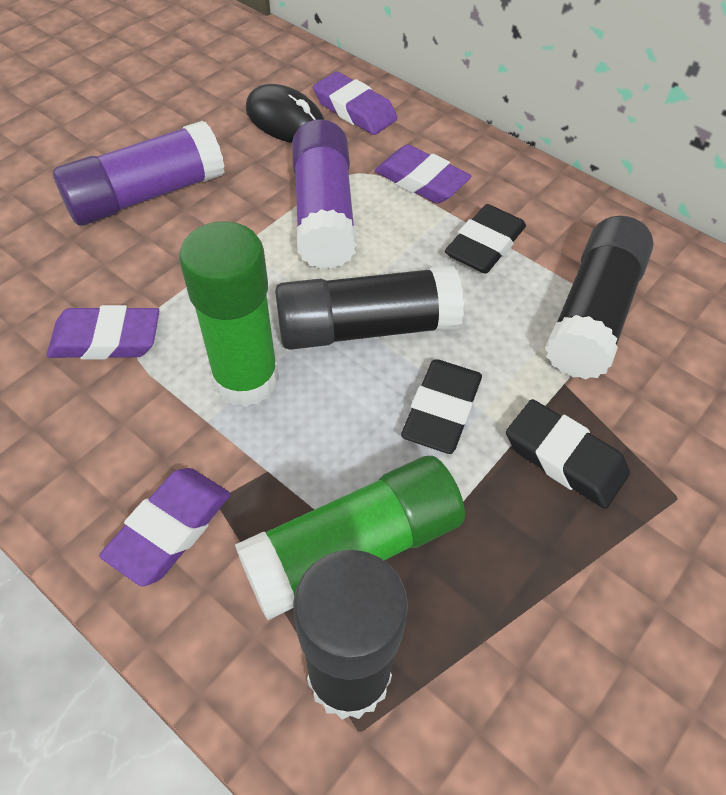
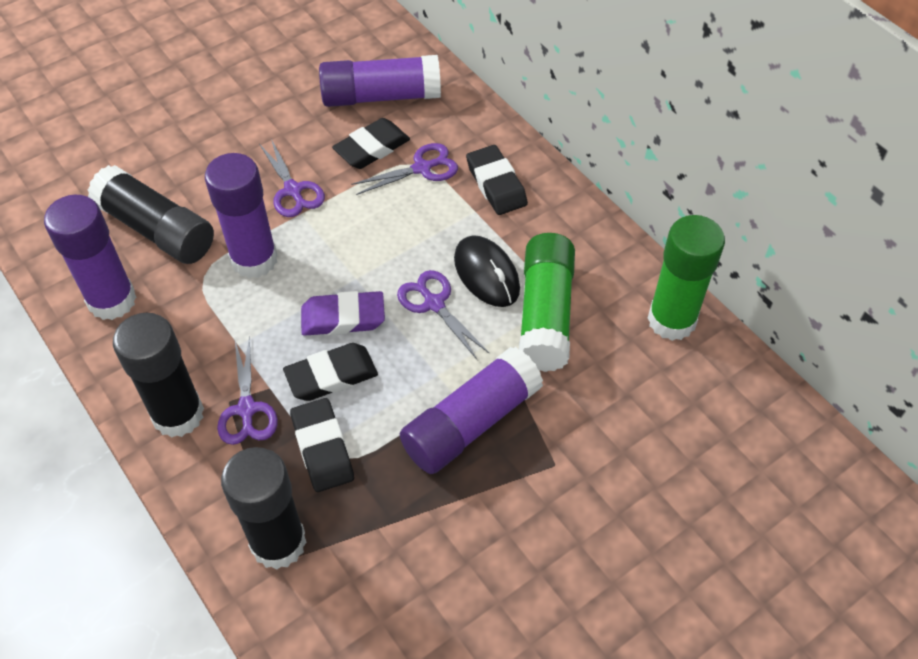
black eraser: [401,359,482,454] [445,204,526,274] [506,399,630,509] = 3 -> [283,343,378,401] [290,398,354,492] [332,118,410,169] [466,145,528,215] = 4
purple eraser: [47,305,159,360] [99,468,230,586] [313,71,397,135] [375,144,471,204] = 4 -> [301,291,385,336] = 1
purple glue stick: [53,121,225,226] [292,119,357,269] = 2 -> [44,195,136,320] [205,153,277,278] [319,55,441,107] [400,347,543,474] = 4
purple scissors: none = 0 -> [217,336,278,445] [259,139,325,217] [351,143,458,195] [397,270,489,359] = 4

